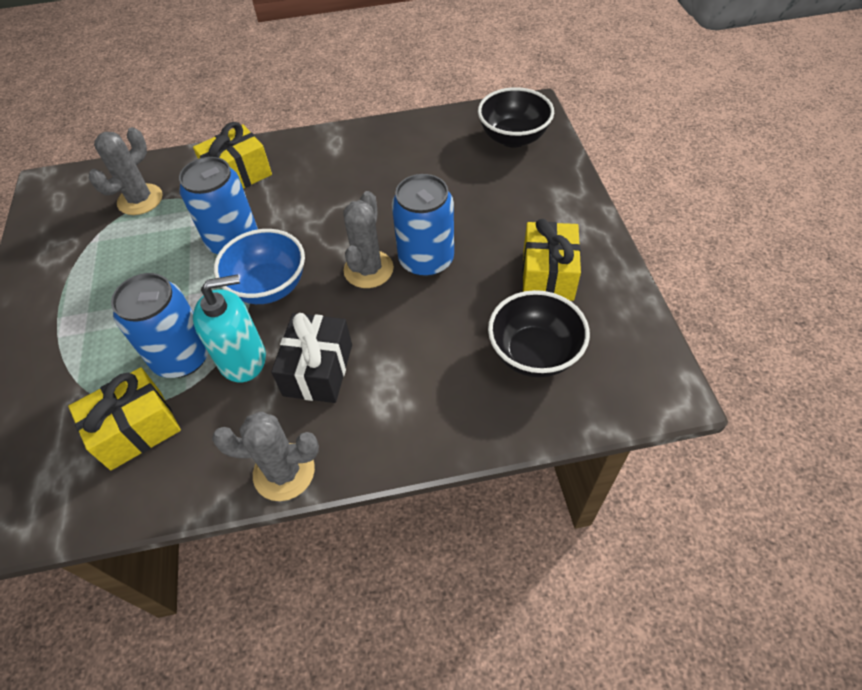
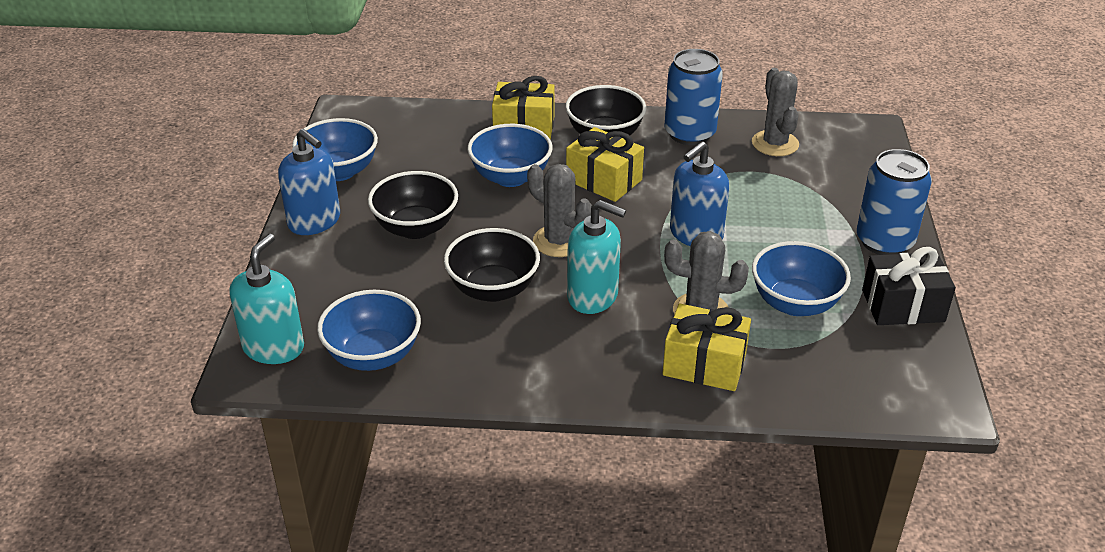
black bowl: [478,87,554,148] [488,290,590,377] = 2 -> [368,171,458,239] [444,228,540,302] [565,85,646,139] = 3
blue bowl: [214,229,305,304] = 1 -> [292,118,378,181] [317,290,421,371] [467,124,553,187] [752,241,851,316] = 4
blue can: [111,273,208,378] [179,157,258,254] [392,174,454,277] = 3 -> [664,49,723,145] [857,149,932,255] = 2
blue soap dispenser: none = 0 -> [278,129,340,235] [670,141,729,246] = 2
turquoise soap dispenser: [193,274,266,383] = 1 -> [229,234,304,364] [567,200,626,314] = 2

